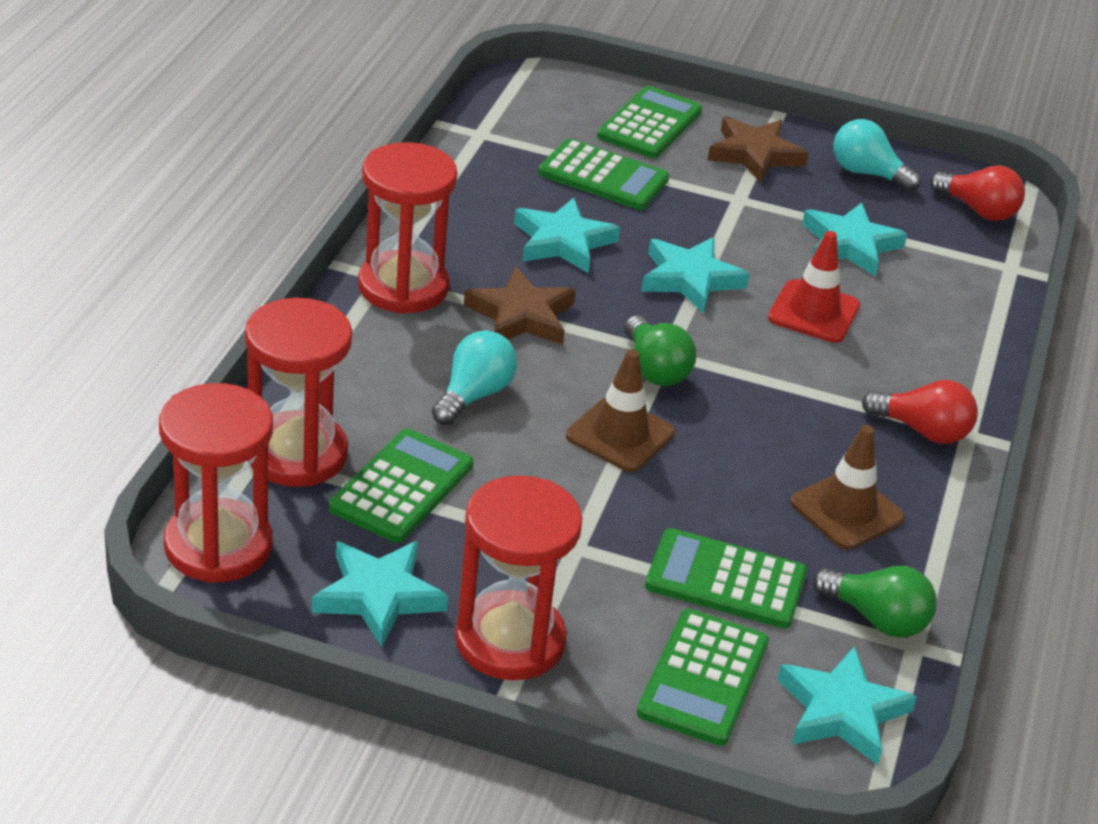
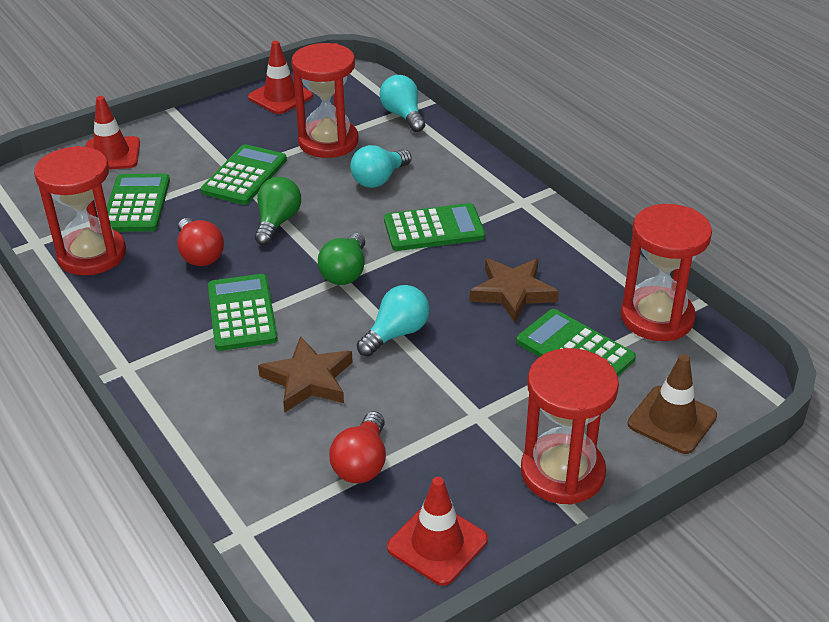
brown traffic cone: [566,349,675,472] [790,425,905,550] = 2 -> [628,354,717,454] = 1
red traffic cone: [768,231,860,343] = 1 -> [86,96,140,170] [248,41,313,114] [387,477,488,586] = 3
turquoise light bulb: [432,330,517,425] [833,119,921,192] = 2 -> [350,145,412,188] [357,285,430,357] [380,75,425,132] = 3
turquoise star: [312,541,448,647] [514,198,620,273] [641,237,750,314] [777,646,917,765] [802,202,907,277] = 5 -> none = 0

